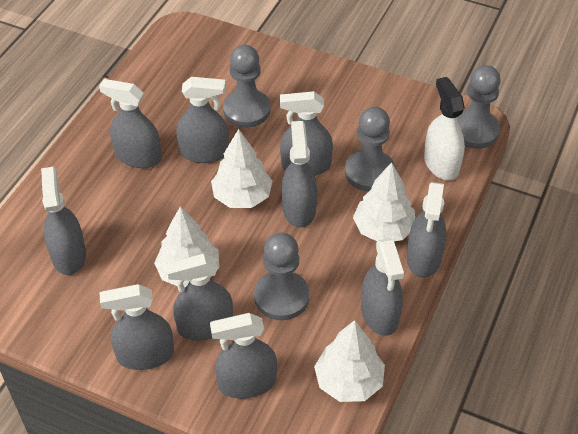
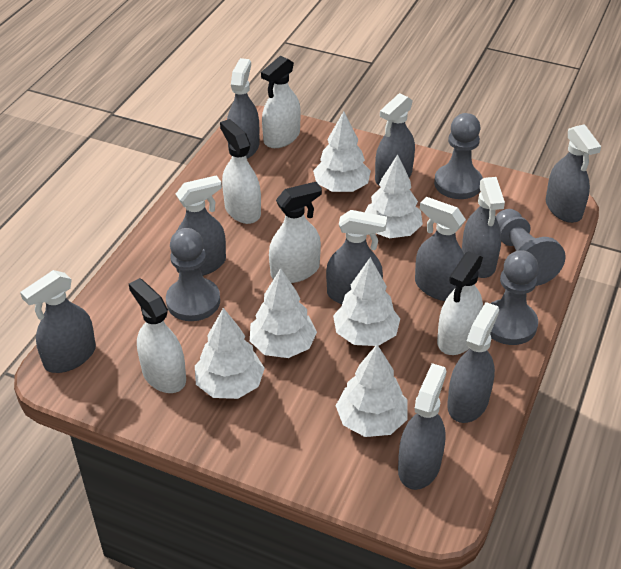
white spray bottle: [424,77,465,180] = 1 -> [129,278,186,393] [220,119,261,224] [261,56,301,148] [269,182,322,283] [437,251,483,355] = 5
white tree: [154,206,219,287] [211,129,272,208] [314,320,385,402] [353,162,415,241] = 4 -> [195,308,265,399] [250,268,317,358] [313,111,371,192] [333,257,400,346] [336,345,408,437] [365,154,423,238] = 6

